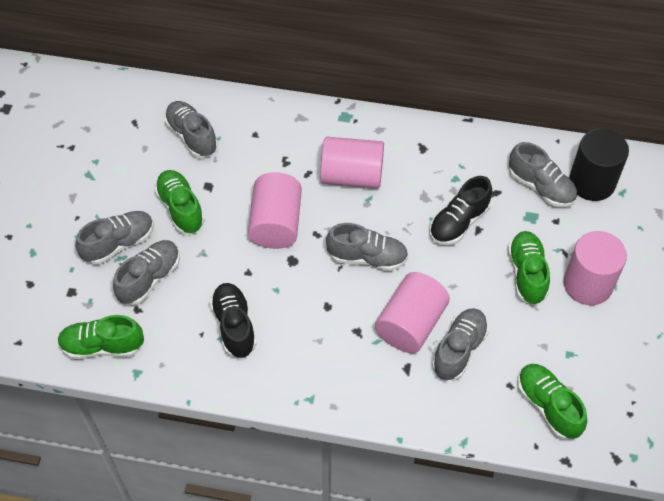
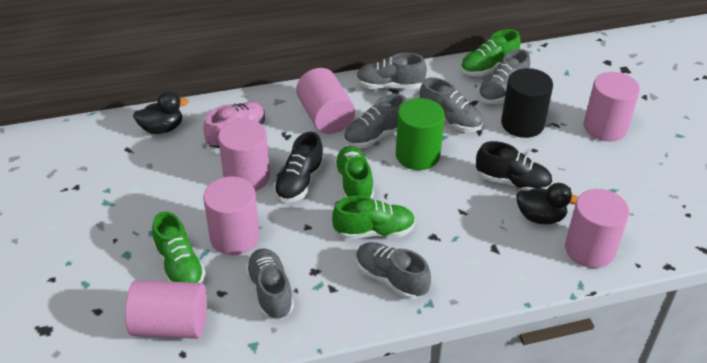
black duck: none = 0 -> [133,91,189,134] [516,183,578,224] = 2
green cylinder: none = 0 -> [396,98,445,170] = 1
pink cylinder: [248,172,302,249] [320,137,384,189] [375,272,450,353] [563,231,627,305] = 4 -> [125,280,207,339] [203,176,259,255] [218,119,270,191] [296,68,355,134] [565,189,629,268] [584,72,640,141] = 6
pink shoe: none = 0 -> [204,102,265,148] = 1

